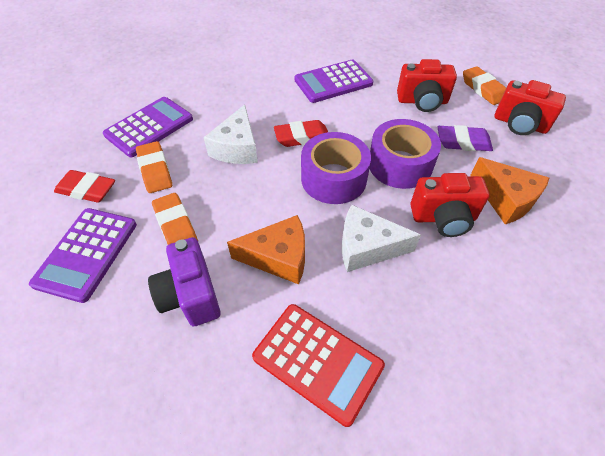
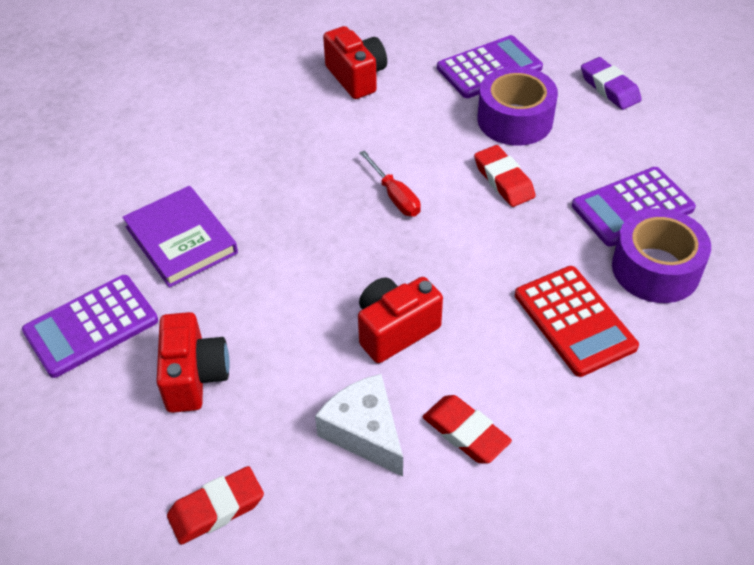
orange cheese: [227,215,305,284] [470,157,549,224] = 2 -> none = 0
orange eraser: [136,141,172,193] [152,193,198,245] [463,66,506,105] = 3 -> none = 0
purple book: none = 0 -> [122,186,238,288] = 1
purple camera: [148,237,221,327] = 1 -> none = 0
red eraser: [54,170,115,203] [274,120,328,147] = 2 -> [167,466,264,545] [423,395,512,463] [474,145,536,207] = 3
red screwdriver: none = 0 -> [359,150,421,216] = 1
white cheese: [204,105,258,164] [342,205,421,272] = 2 -> [315,374,403,477] = 1

